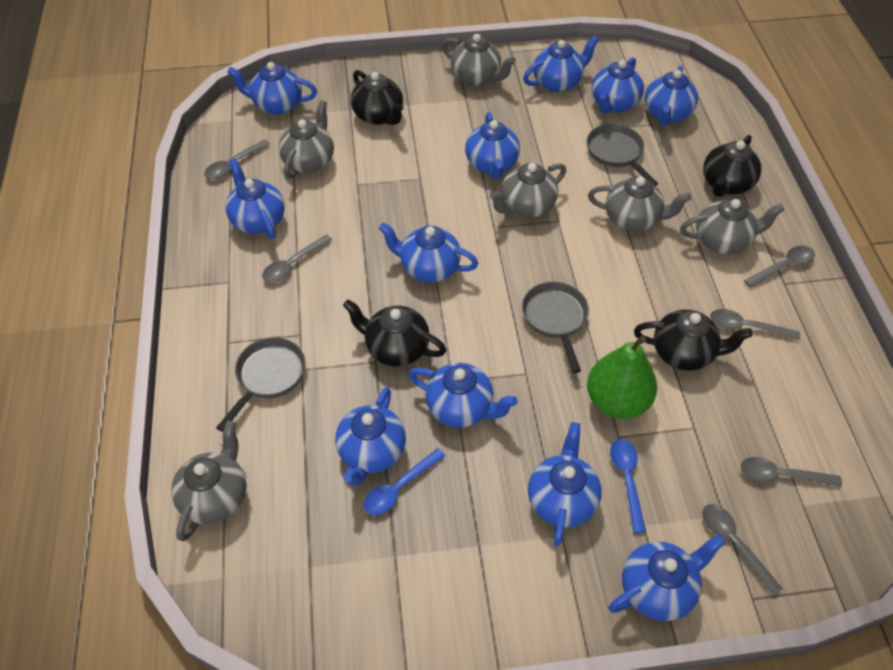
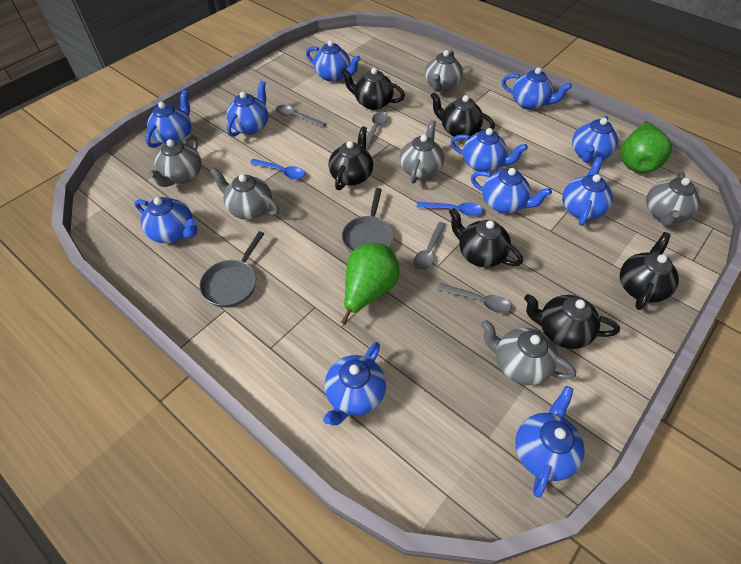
black teapot: [343,299,446,367] [351,70,403,125] [634,310,753,371] [703,135,761,197] = 4 -> [328,126,373,190] [341,68,405,110] [430,92,495,137] [449,208,523,268] [524,294,620,349] [620,232,679,310] = 6
green pear: [587,336,657,419] = 1 -> [341,243,400,325] [621,121,672,173] = 2
grey pan: [216,337,306,432] [522,282,589,373] [586,124,658,186] = 3 -> [199,231,264,308] [342,188,394,253] = 2
grey spoon: [204,139,270,179] [262,234,332,282] [702,504,783,596] [710,309,800,340] [741,457,842,487] [744,246,815,288] = 6 -> [276,105,326,127] [366,112,388,150] [414,222,446,270] [437,283,512,313] = 4

